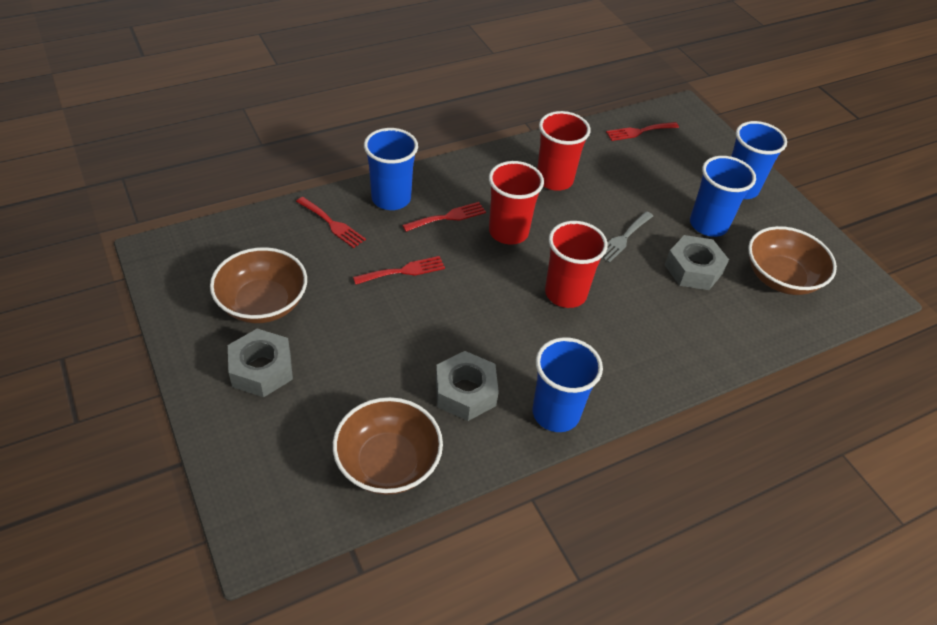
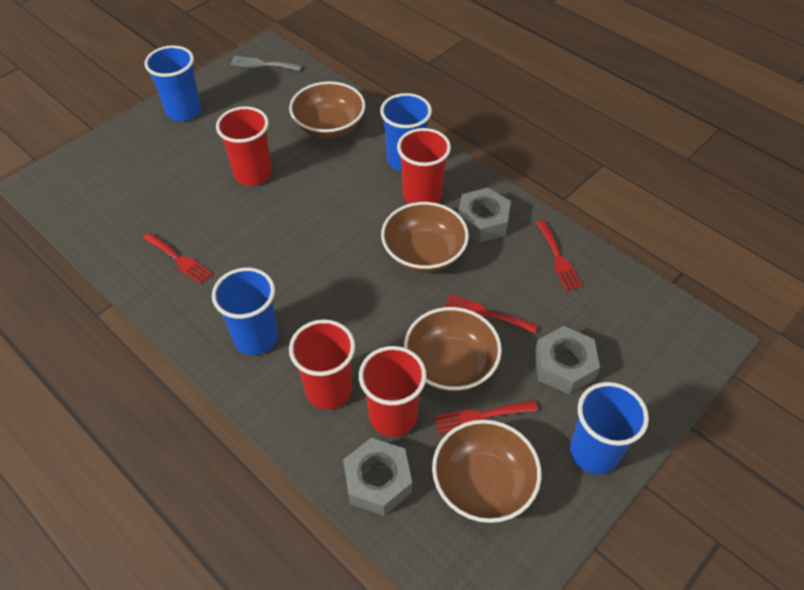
brown bowl: [210,247,307,323] [333,397,443,495] [748,226,837,295] = 3 -> [289,81,365,138] [381,202,469,273] [404,307,502,392] [432,420,541,523] = 4
red cup: [489,161,544,245] [537,111,590,191] [545,221,608,308] = 3 -> [216,106,272,186] [289,319,355,409] [359,346,427,437] [397,128,451,204] = 4

